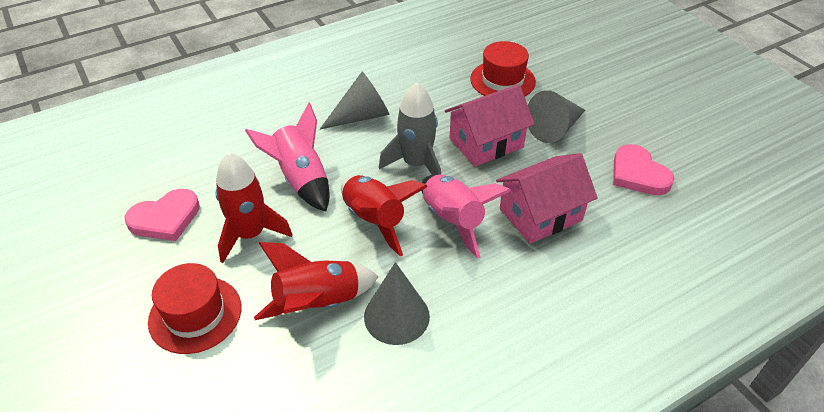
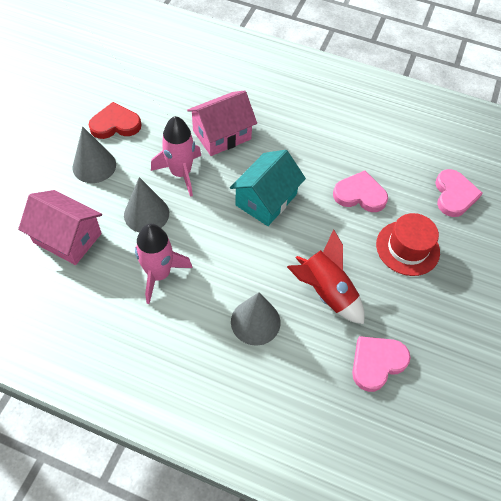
grey rocket: [379,82,441,175] = 1 -> none = 0
pink heart: [125,189,200,241] [613,144,675,195] = 2 -> [333,170,388,212] [352,336,411,392] [435,169,483,217] = 3
red hat: [148,263,241,354] [470,41,536,96] = 2 -> [376,213,440,276] = 1
red heart: none = 0 -> [89,102,141,139] = 1
red rocket: [216,152,293,263] [254,242,378,320] [341,175,428,256] = 3 -> [287,229,365,324] = 1
turquoise house: none = 0 -> [230,150,306,226] = 1

